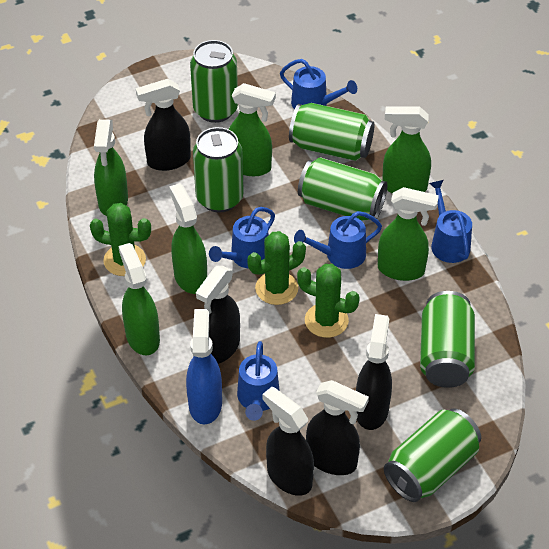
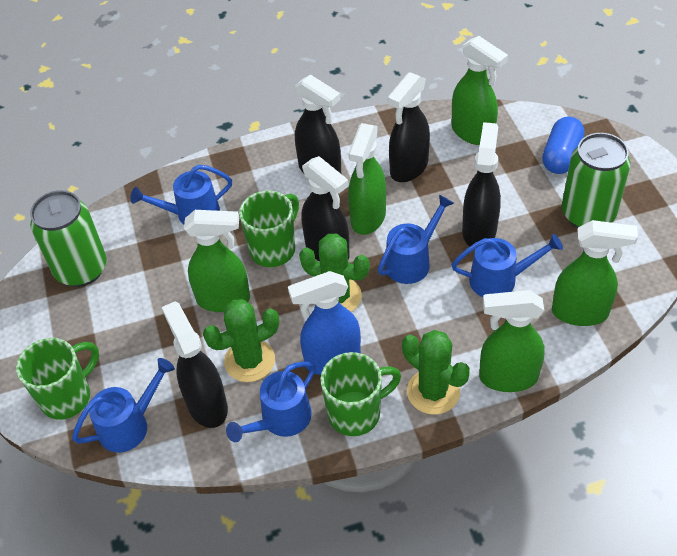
blue capsule: none = 0 -> [542,116,584,174] = 1
green can: [190,40,238,123] [193,127,244,212] [289,103,374,161] [298,157,388,221] [384,408,481,502] [420,291,475,388] = 6 -> [30,190,107,287] [562,133,630,228] = 2
green mug: none = 0 -> [16,338,99,420] [239,191,299,267] [320,352,401,436] = 3
green spray bottle: [94,119,128,216] [118,243,160,355] [169,183,207,294] [229,83,276,176] [378,187,439,281] [382,107,431,194] = 6 -> [184,210,250,312] [348,123,386,235] [452,36,508,145] [479,290,545,392] [552,220,638,326] = 5

